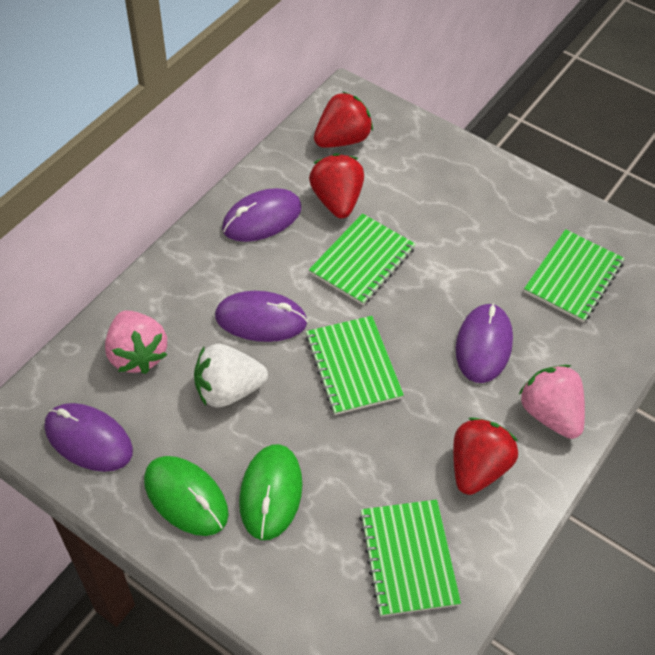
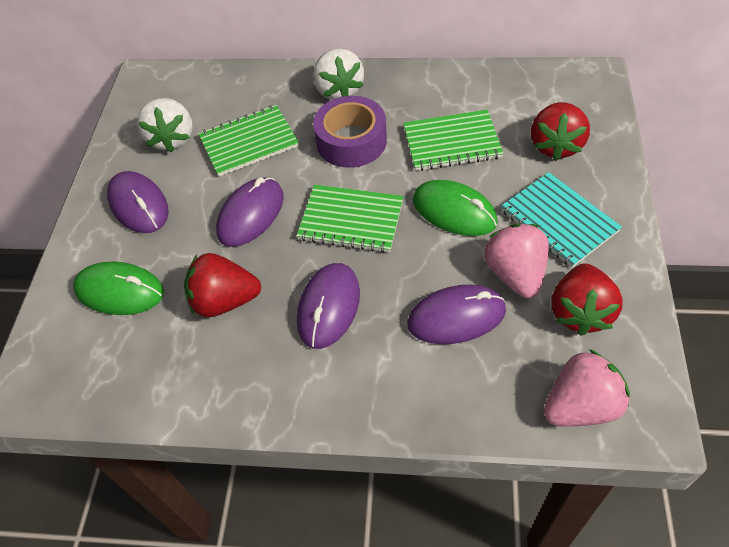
green notebook: [306,316,404,415] [309,213,416,305] [359,500,461,617] [524,229,625,323] = 4 -> [198,105,299,176] [296,185,404,253] [403,110,504,171] = 3
purple tape: none = 0 -> [313,96,387,168] = 1
turquoise notebook: none = 0 -> [501,172,622,268] = 1
white strawberry: [194,344,268,408] = 1 -> [137,98,193,152] [313,48,364,100] = 2

